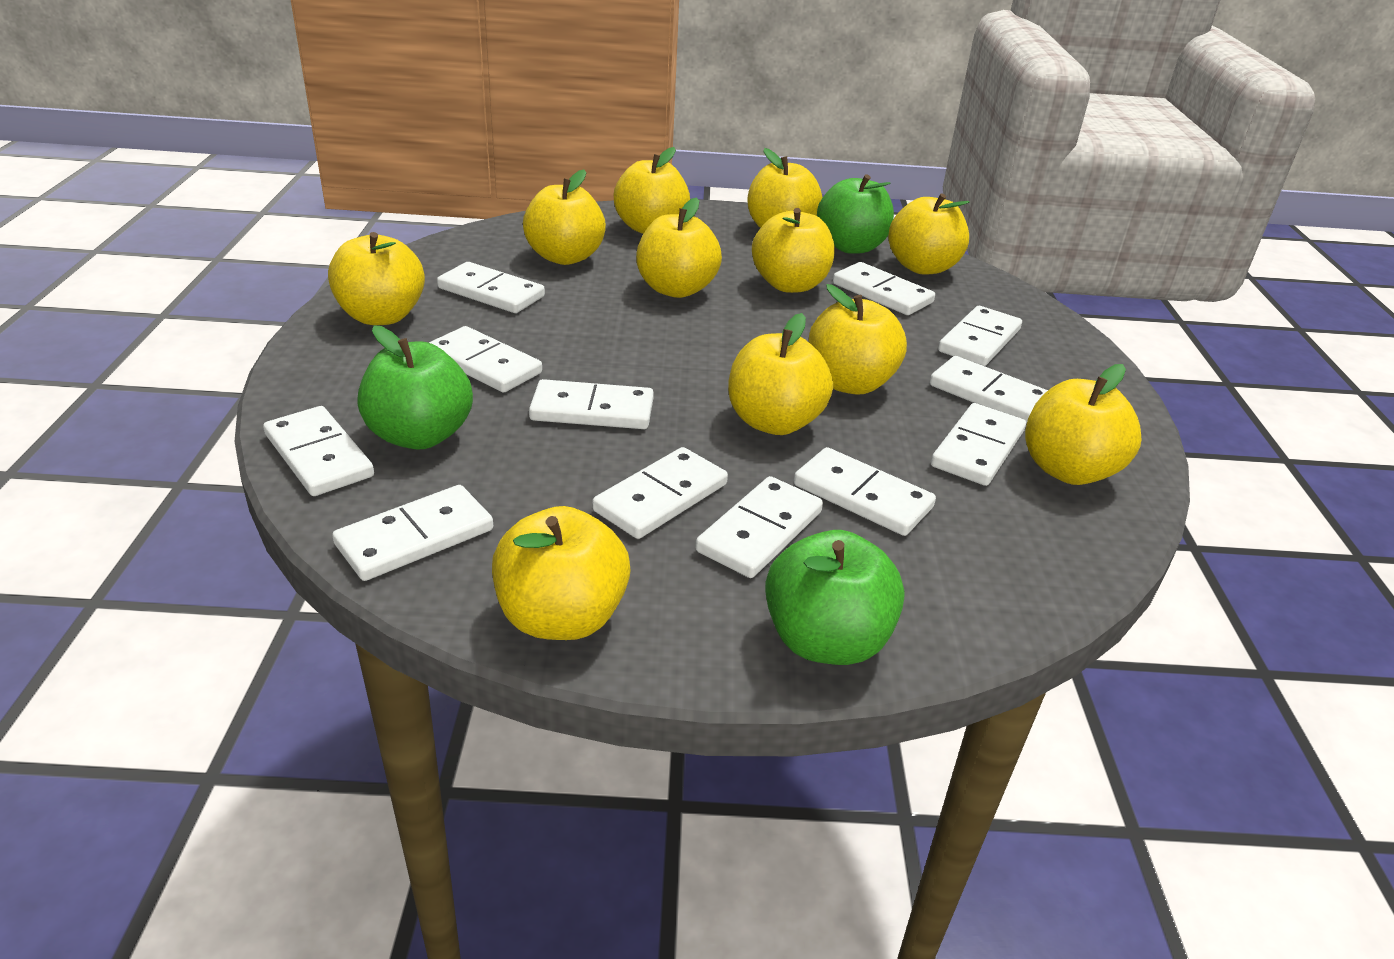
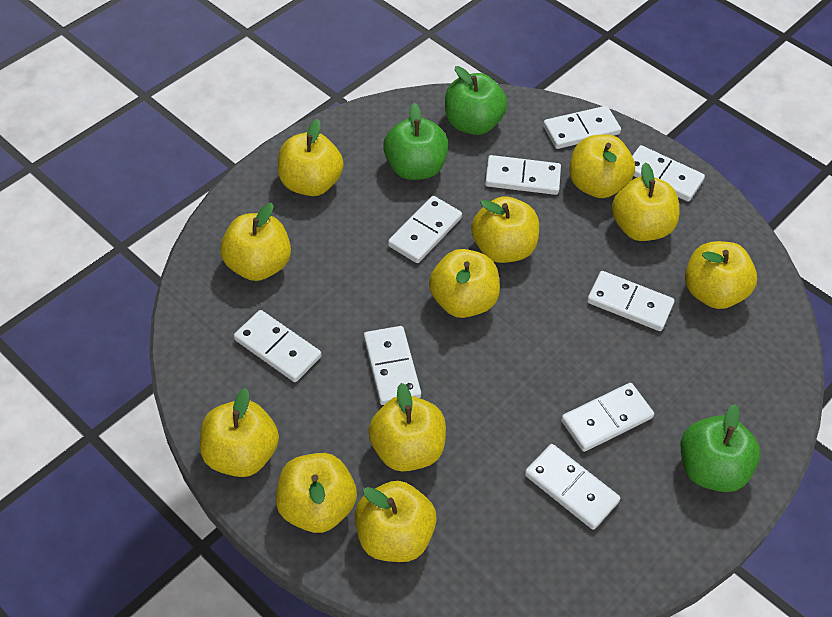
white domino: [263,406,374,496] [332,485,493,581] [429,326,542,393] [437,262,545,313] [529,379,654,429] [592,447,728,539] [695,476,823,578] [794,447,936,536] [833,262,935,315] [930,356,1048,424] [931,403,1026,486] [938,306,1022,366] = 12 -> [234,310,322,382] [364,326,421,405] [388,196,462,263] [485,155,561,195] [525,444,620,530] [543,106,621,149] [561,383,654,452] [587,271,675,331] [632,145,705,202] = 9

